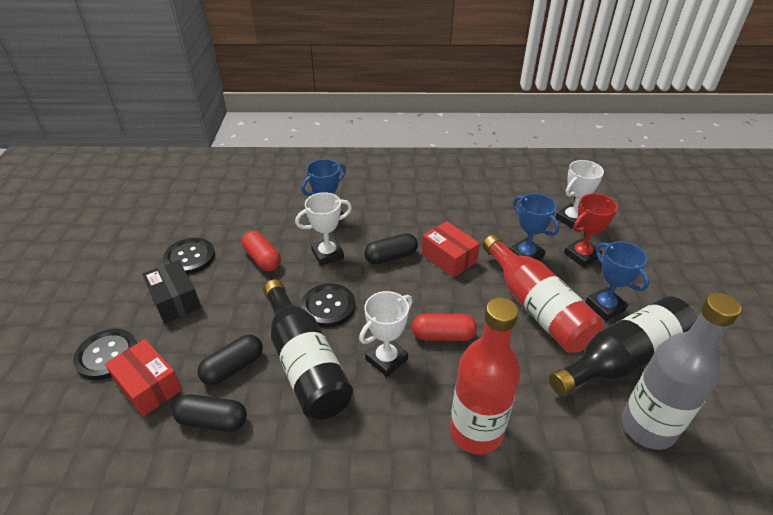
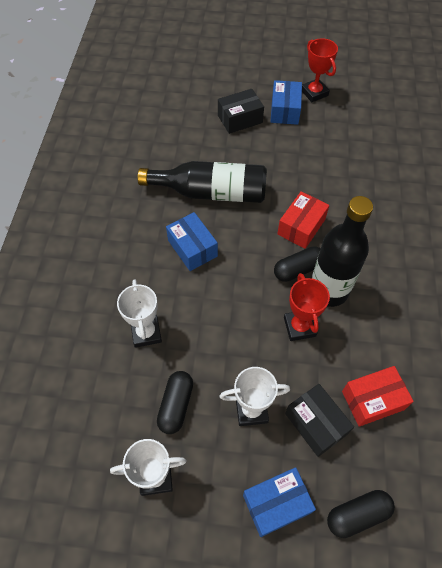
black box: [142,260,201,323] = 1 -> [218,89,264,134] [285,384,354,457] = 2
black button: [73,329,137,380] [163,238,215,275] [301,283,355,327] = 3 -> none = 0
blue box: none = 0 -> [166,212,218,271] [243,467,316,537] [270,80,302,125] = 3
blue trophy: [301,159,346,221] [509,193,559,261] [585,241,649,321] = 3 -> none = 0
grey bottle: [622,293,741,450] = 1 -> none = 0
red bottle: [450,297,521,455] [482,235,603,353] = 2 -> none = 0
red capsule: [242,231,281,271] [412,313,477,341] = 2 -> none = 0
red trophy: [564,193,618,267] = 1 -> [284,273,330,341] [302,38,338,102] = 2

